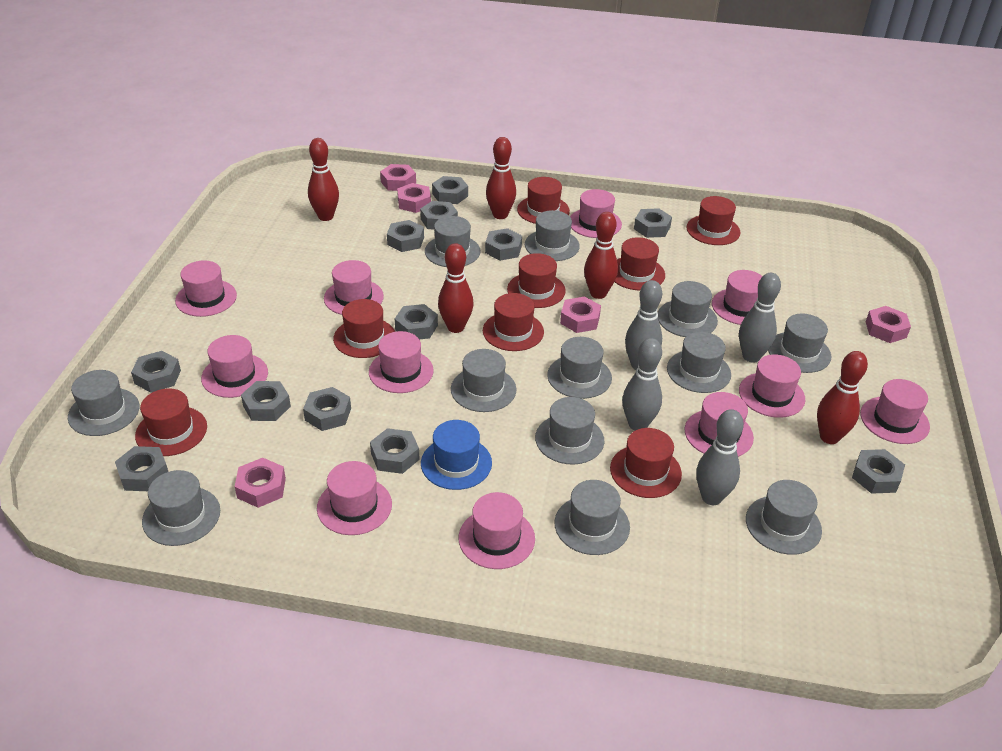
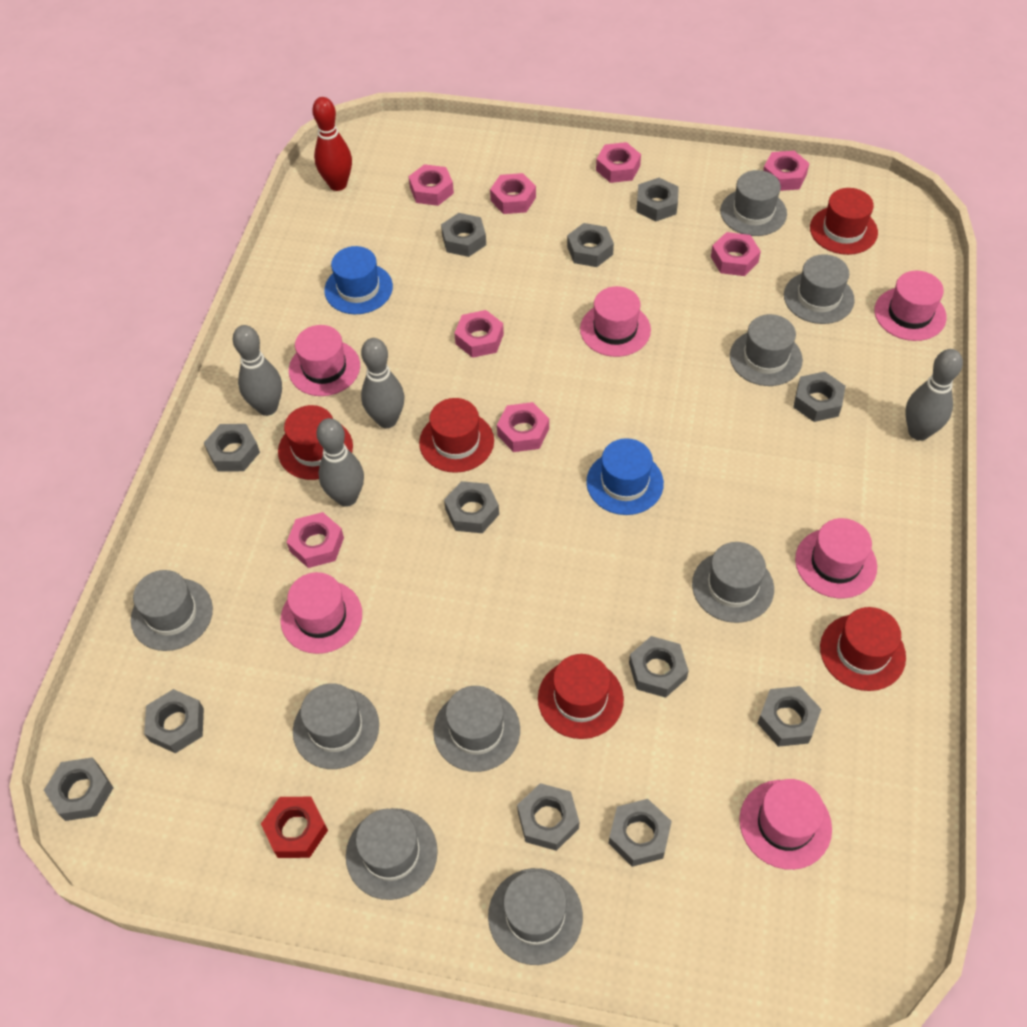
blue hat: [421,420,492,490] = 1 -> [324,246,393,314] [586,438,664,515] = 2
grey hat: [68,370,139,436] [142,470,220,546] [425,216,480,267] [451,349,517,412] [525,210,580,261] [535,397,604,465] [547,337,612,399] [554,480,630,555] [658,281,718,337] [667,332,731,393] [746,480,822,555] [768,313,831,373] = 12 -> [131,570,213,651] [293,683,379,769] [346,808,438,900] [433,686,520,772] [488,868,583,965] [692,542,774,623] [720,170,787,236] [730,314,803,386] [784,254,855,324] = 9
pink hat: [175,260,237,317] [201,335,268,398] [317,461,392,535] [324,260,384,315] [369,331,434,393] [459,492,535,569] [570,189,622,238] [684,392,754,457] [712,270,763,325] [739,354,805,418] [860,379,930,444] = 11 -> [280,572,362,654] [289,325,360,396] [580,286,651,357] [739,779,832,870] [795,518,877,598] [874,271,947,341] = 6
pink nut: [234,458,286,508] [380,164,416,191] [397,183,431,213] [560,296,601,333] [866,306,911,343] = 5 -> [287,512,344,568] [408,164,454,206] [454,310,504,358] [490,173,536,214] [497,402,549,452] [596,142,641,183] [711,232,761,276] [763,151,809,191] = 8
red bowling pin: [308,138,339,221] [438,243,474,333] [486,137,516,219] [584,212,618,299] [817,351,868,444] = 5 -> [312,97,352,191] = 1
red hat: [135,388,207,456] [333,299,395,358] [483,293,544,351] [507,253,566,308] [517,177,570,224] [610,428,682,498] [615,237,665,290] [686,196,741,245] = 8 -> [278,405,353,480] [419,398,494,473] [538,654,624,739] [810,188,878,255] [820,607,906,691] = 5
red nut: none = 0 -> [261,797,328,858] = 1

